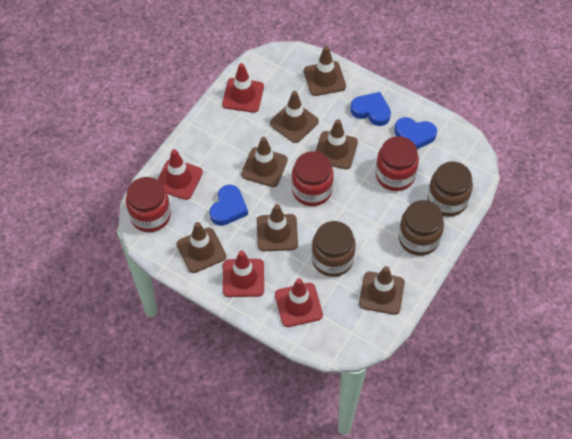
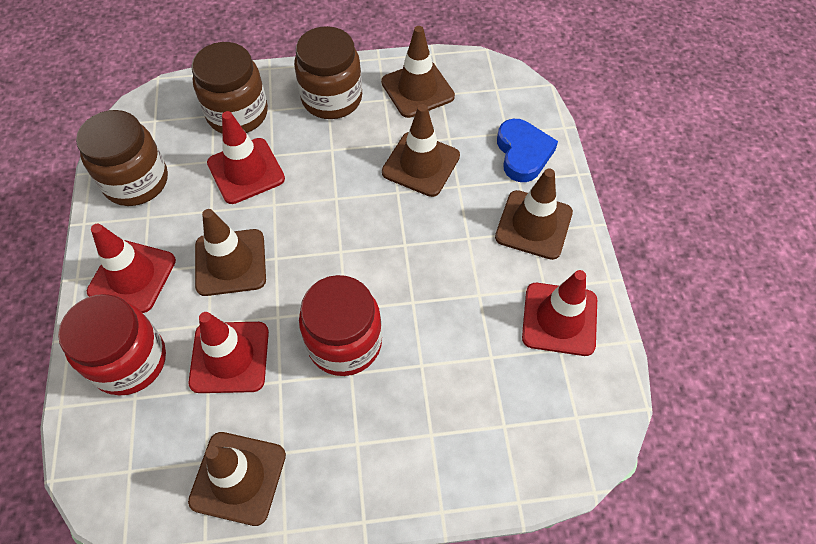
blue heart: [210,185,248,226] [350,92,391,126] [394,117,437,149] = 3 -> [497,119,558,182] = 1
brown traffic cone: [176,222,226,273] [241,137,288,187] [257,204,298,251] [270,91,319,143] [304,46,346,96] [315,119,358,169] [359,266,405,315] = 7 -> [188,432,286,526] [195,209,266,296] [381,26,455,118] [382,104,460,197] [495,168,573,260] = 5
red jar: [126,177,171,232] [292,151,334,206] [375,136,419,191] = 3 -> [58,294,166,396] [299,275,382,376] = 2

